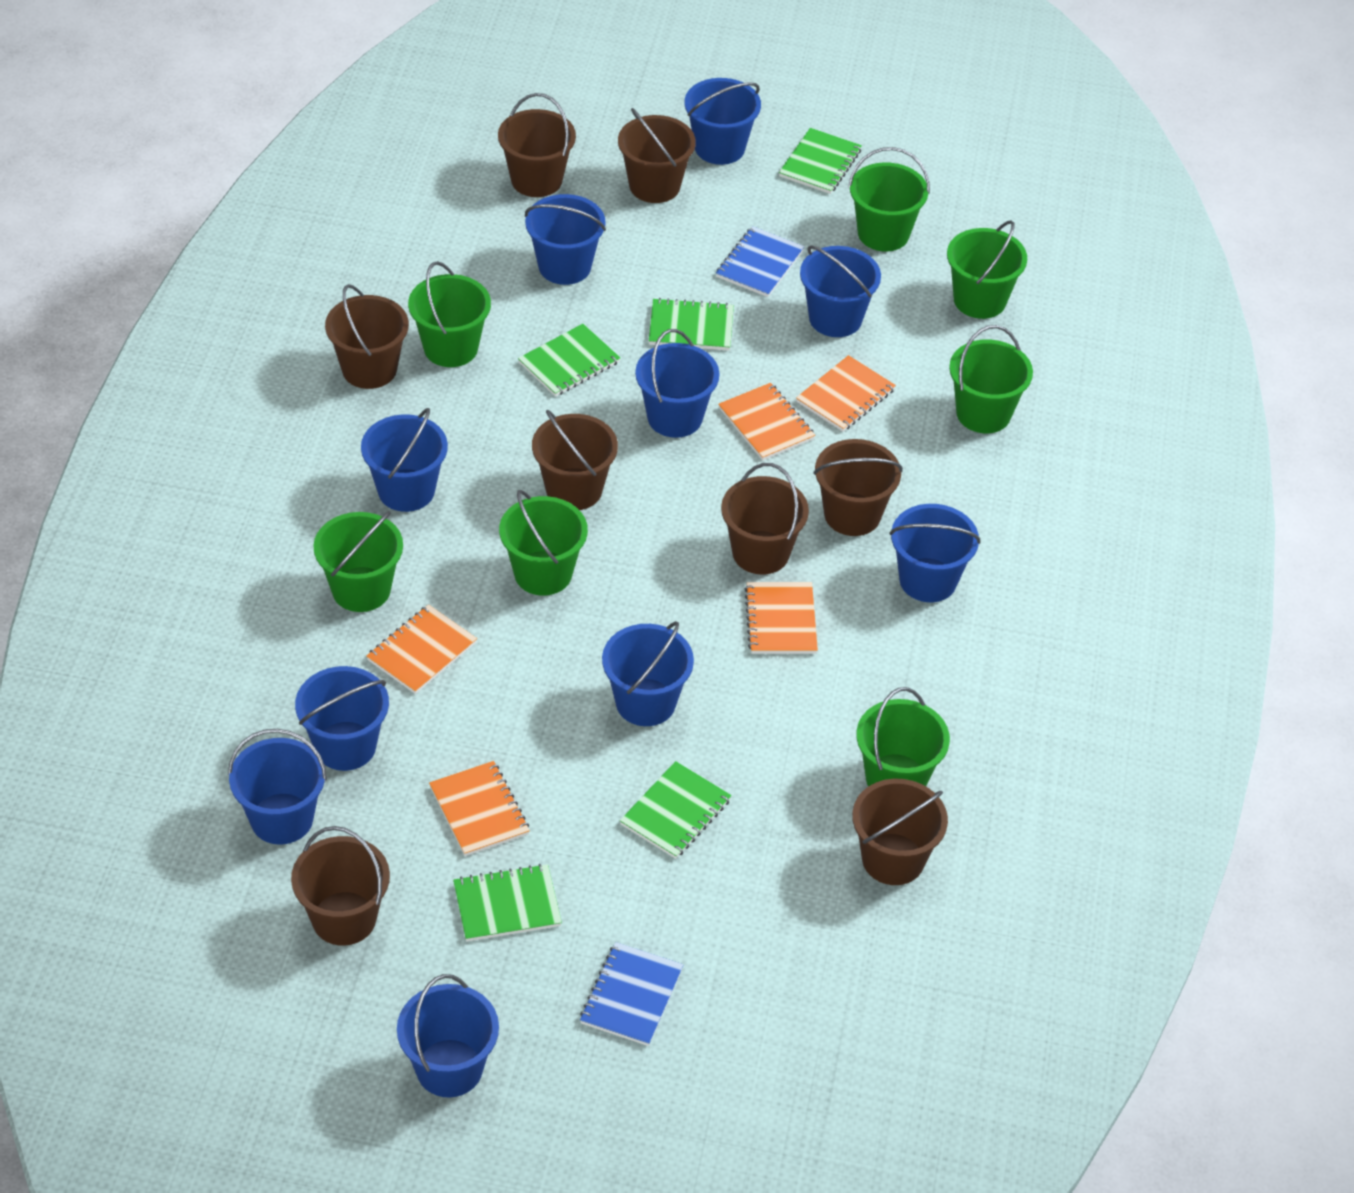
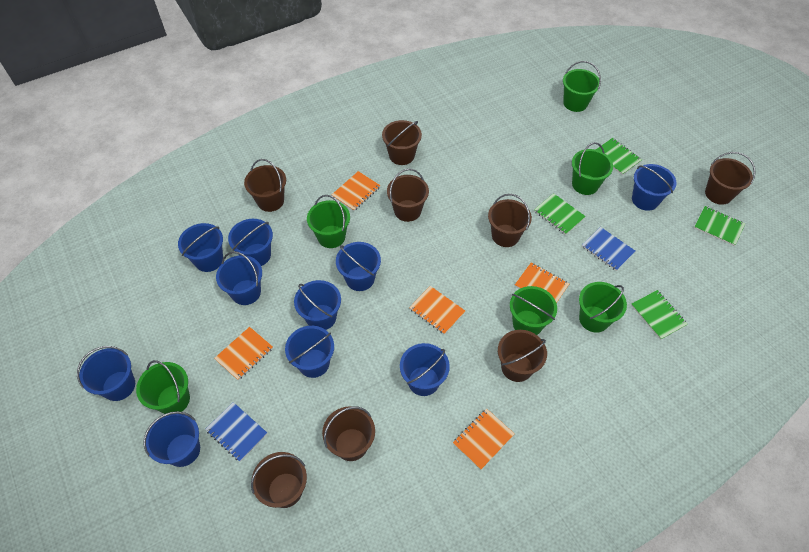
green bucket: [313,511,403,612] [408,261,491,367] [499,490,588,596] [848,147,930,251] [857,687,950,786] [947,220,1027,319] [949,325,1033,433] = 7 -> [136,360,190,414] [307,195,350,248] [510,286,557,335] [563,61,601,112] [572,142,613,195] [579,282,627,333] = 6
green notebook: [453,864,562,942] [518,324,620,397] [620,761,732,859] [649,298,734,351] [779,128,862,194] = 5 -> [534,193,586,235] [595,138,642,175] [631,290,688,340] [694,206,745,246] = 4

